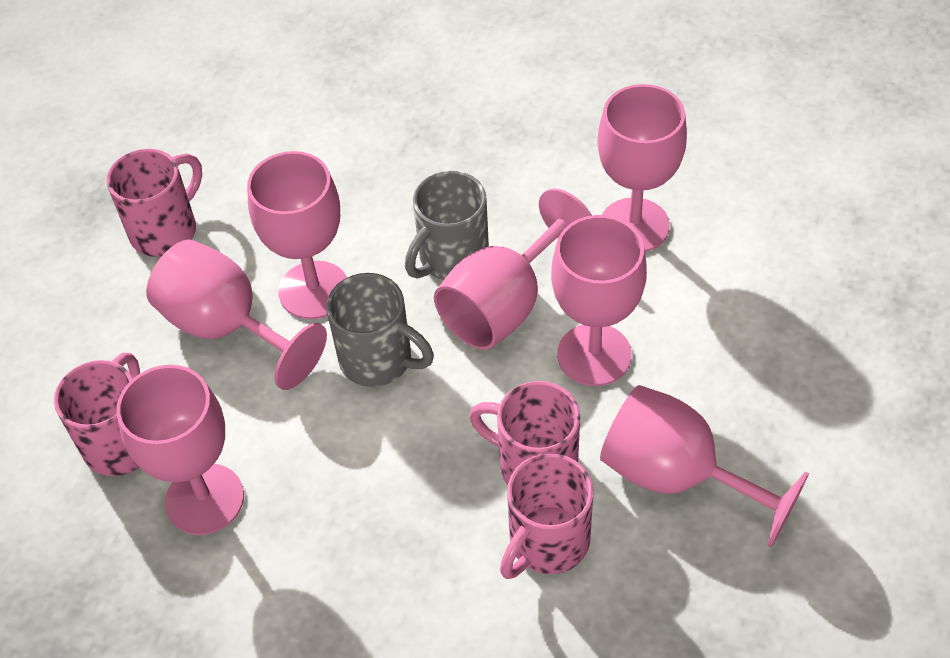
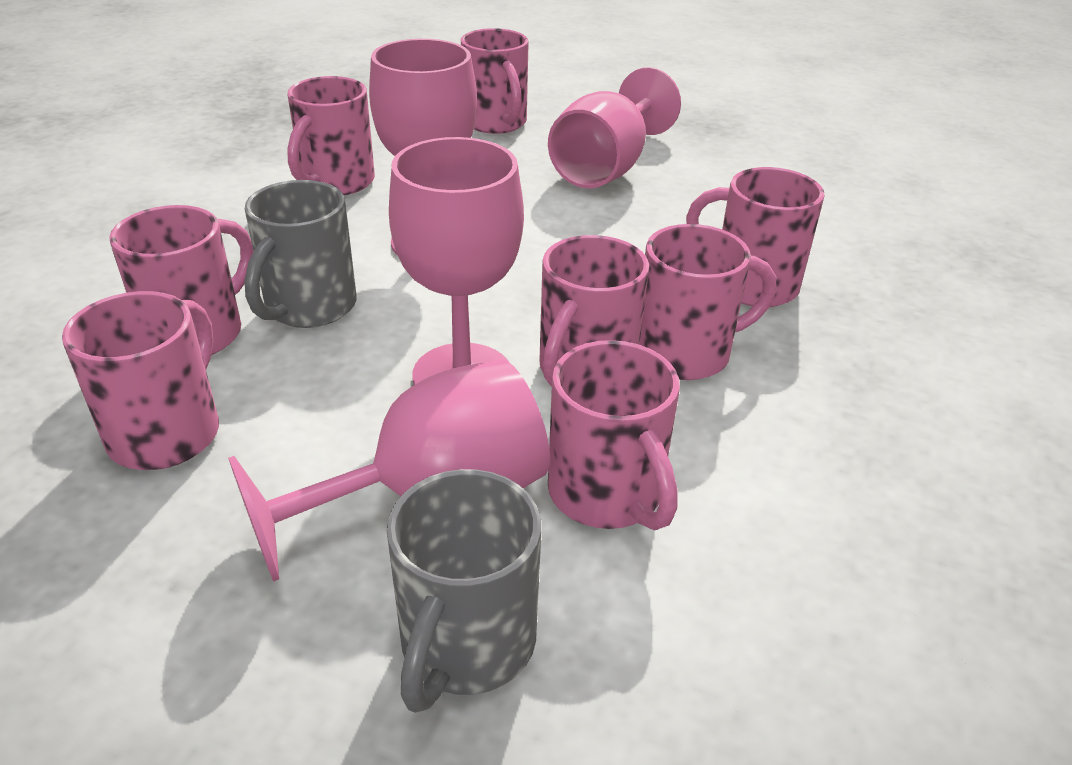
pink goblet: [116,365,244,535] [146,240,327,390] [247,151,347,319] [434,188,592,350] [551,215,647,386] [598,84,687,252] [600,385,809,547] = 7 -> [228,359,550,582] [369,39,477,255] [389,137,524,385] [548,67,681,188] = 4
pink mug: [54,353,140,476] [107,149,202,257] [469,381,580,485] [500,453,594,579] = 4 -> [62,291,219,470] [109,205,253,355] [287,76,375,195] [461,28,529,134] [539,235,649,387] [548,340,680,530] [639,224,776,380] [686,167,825,307] = 8

